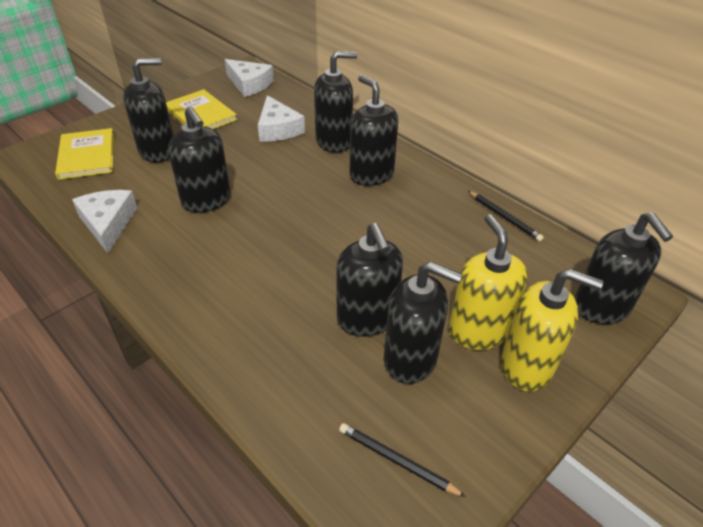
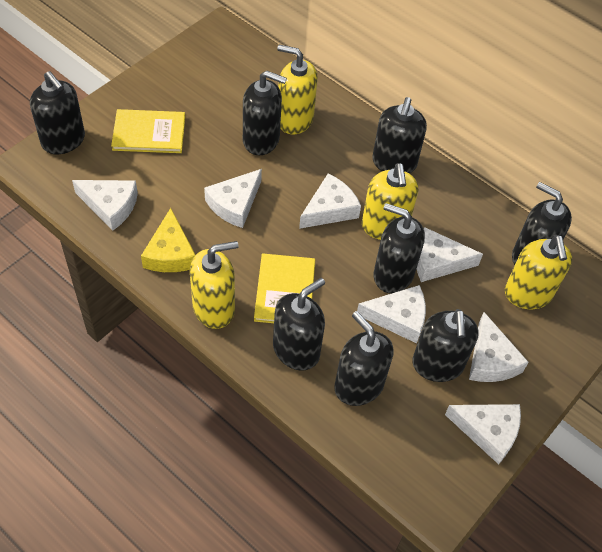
black pencil: [339,423,466,497] [468,191,544,242] = 2 -> none = 0
black soap dispenser: [123,58,174,163] [168,107,231,213] [314,51,357,153] [336,223,403,337] [350,75,398,186] [384,262,462,384] [574,212,673,324] = 7 -> [30,71,85,154] [243,71,287,155] [273,278,325,371] [334,311,393,406] [372,97,427,174] [373,203,425,293] [412,309,479,382] [512,182,572,265] = 8
white cheese: [72,190,137,253] [224,59,274,97] [258,95,305,141] = 3 -> [72,180,138,231] [204,169,262,228] [299,174,361,229] [357,285,426,344] [417,227,483,282] [445,404,521,465] [469,312,529,382] = 7
yellow cheese: none = 0 -> [141,208,195,272] = 1
yellow soap dispenser: [449,214,528,350] [501,269,603,392] = 2 -> [190,241,239,329] [277,45,318,134] [362,163,418,240] [505,235,572,309] = 4

